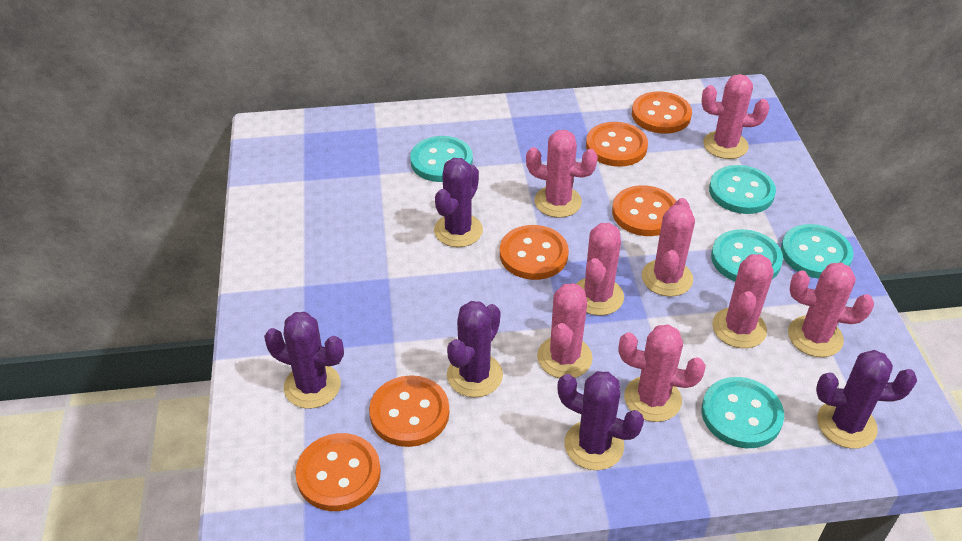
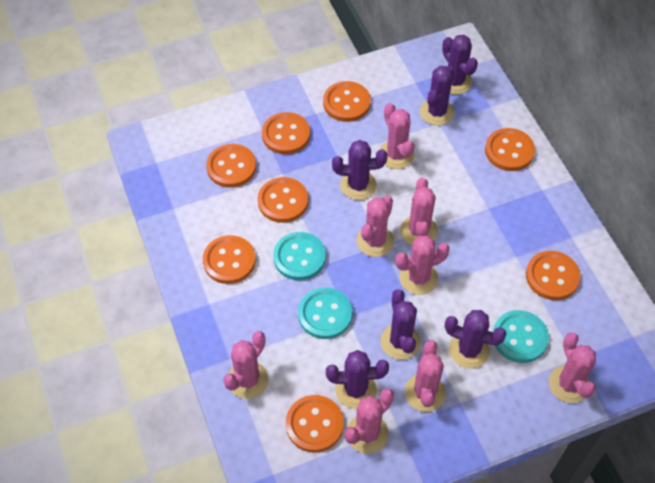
orange button: [295,433,381,511] [369,375,449,447] [500,225,569,280] [586,122,648,167] [612,185,676,236] [632,91,692,134] = 6 -> [203,235,256,284] [206,144,256,188] [258,177,308,223] [262,112,310,154] [286,395,344,453] [323,81,371,122] [485,128,535,171] [526,251,581,300] = 8
purple cactus: [264,312,344,409] [434,158,483,247] [447,301,503,398] [557,371,644,470] [816,350,917,449] = 5 -> [326,350,389,409] [332,140,388,200] [380,289,421,360] [420,66,455,126] [442,35,478,95] [445,310,507,368] = 6
turquoise button: [410,136,473,182] [701,377,784,448] [709,165,776,214] [711,229,783,281] [781,224,854,278] = 5 -> [273,232,326,280] [298,288,353,339] [493,310,549,363] = 3

